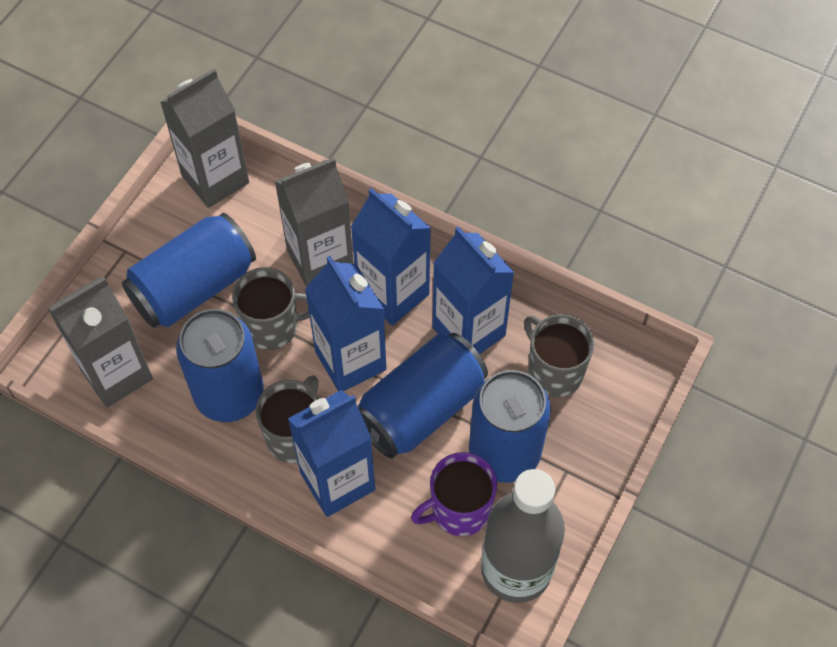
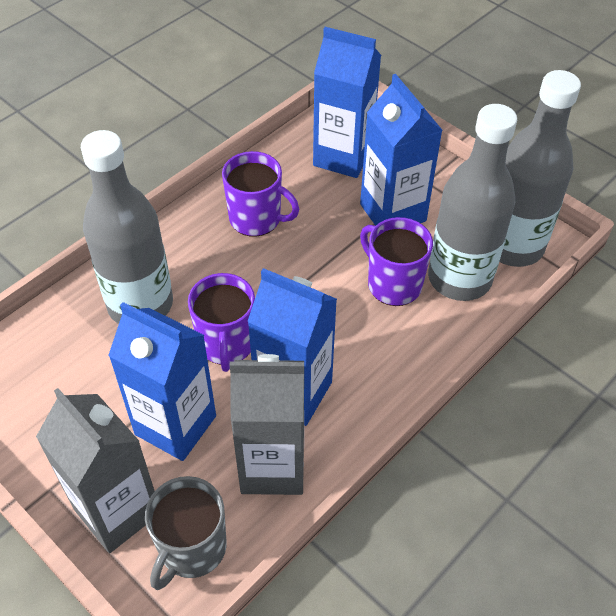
blue can: [122,213,256,328] [176,309,264,422] [358,333,488,459] [469,370,551,483] = 4 -> none = 0
grey bottle: [481,469,565,603] = 1 -> [81,130,173,324] [428,104,517,301] [499,70,581,267] = 3
grey carton: [47,277,153,408] [160,69,249,208] [275,158,354,287] = 3 -> [36,388,155,553] [230,354,305,495] = 2
grey mug: [232,267,310,350] [256,375,319,463] [524,314,594,397] = 3 -> [145,476,227,590] = 1
purple mug: [411,452,497,536] = 1 -> [188,273,255,372] [222,151,299,237] [360,217,433,306] = 3

